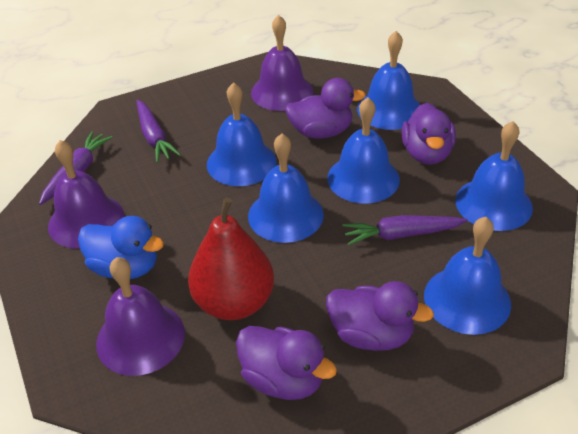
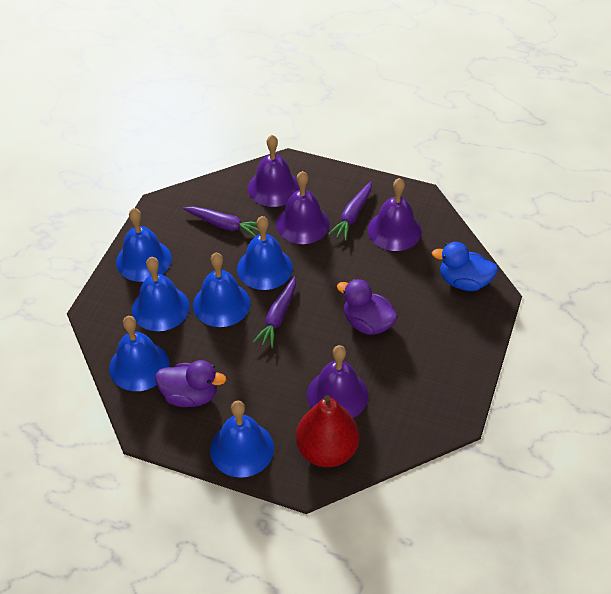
purple bell: [48,140,124,248] [96,257,185,376] [251,15,313,111] = 3 -> [248,135,300,207] [276,171,330,244] [307,345,368,418] [368,178,422,251] = 4
purple duck: [236,326,337,400] [285,78,366,138] [326,281,434,351] [402,103,456,165] = 4 -> [155,360,226,407] [337,279,398,335] = 2

